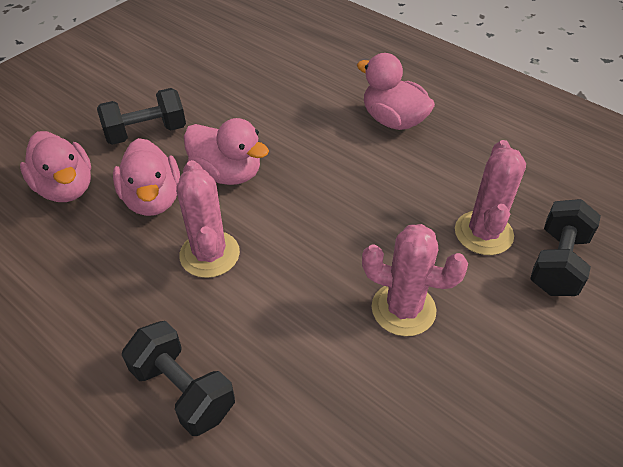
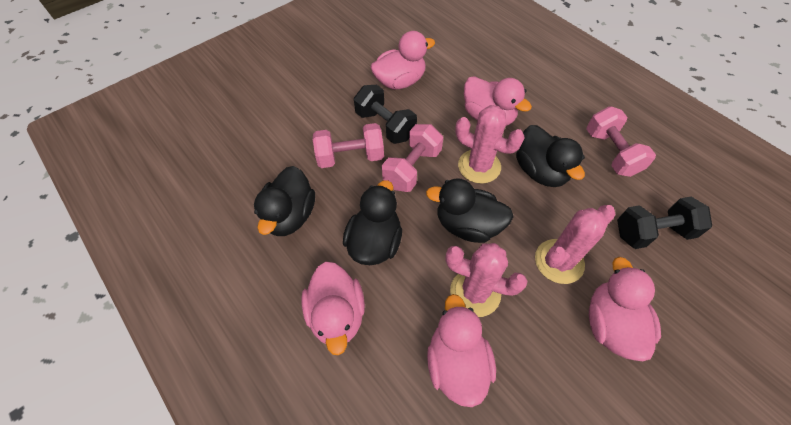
black duck: none = 0 -> [254,166,315,236] [343,180,402,265] [426,178,514,243] [516,125,585,187] = 4
black dumbbell: [97,88,186,145] [122,321,235,436] [530,199,601,296] = 3 -> [354,85,417,144] [617,197,712,249] = 2
pink duck: [20,131,91,202] [113,138,180,216] [184,118,269,185] [357,53,435,130] = 4 -> [301,262,365,355] [370,31,435,90] [427,294,496,407] [464,76,532,126] [589,257,661,361] = 5
pink dumbbell: none = 0 -> [313,123,384,168] [382,124,443,192] [586,106,656,177] = 3

